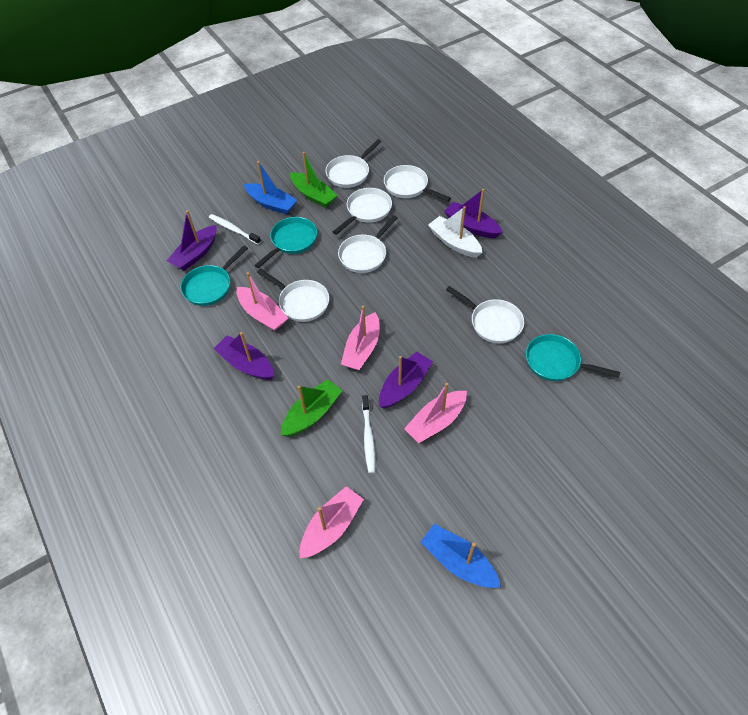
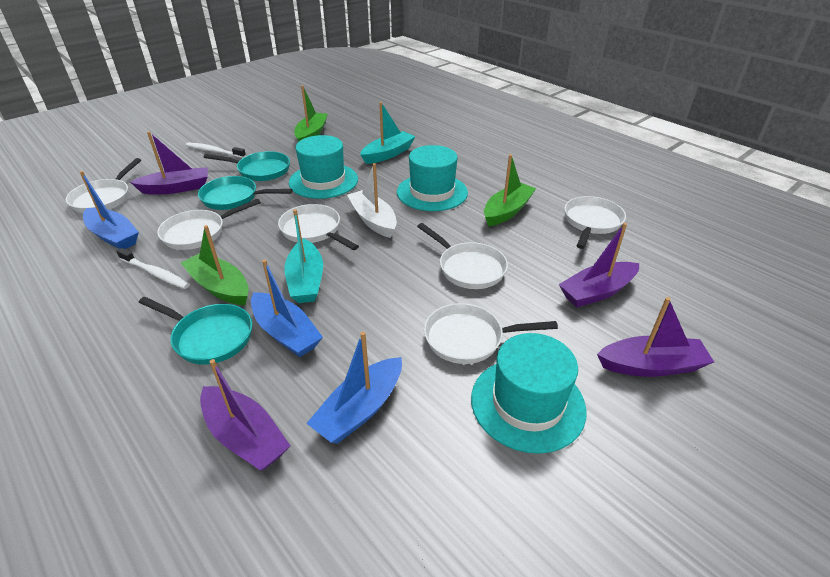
blue boat: [244,161,297,214] [421,524,501,588] = 2 -> [80,171,139,249] [251,259,323,357] [306,332,402,444] = 3
green boat: [281,379,342,437] [290,152,338,208] = 2 -> [181,225,249,305] [294,85,328,141] [484,154,536,226] = 3
pink boat: [236,272,288,331] [300,486,364,558] [341,306,380,370] [404,383,467,443] = 4 -> none = 0
turquoise boat: none = 0 -> [284,209,323,303] [360,102,416,164] = 2
turquoise hat: none = 0 -> [289,135,358,199] [397,145,468,211] [471,333,587,454] = 3

